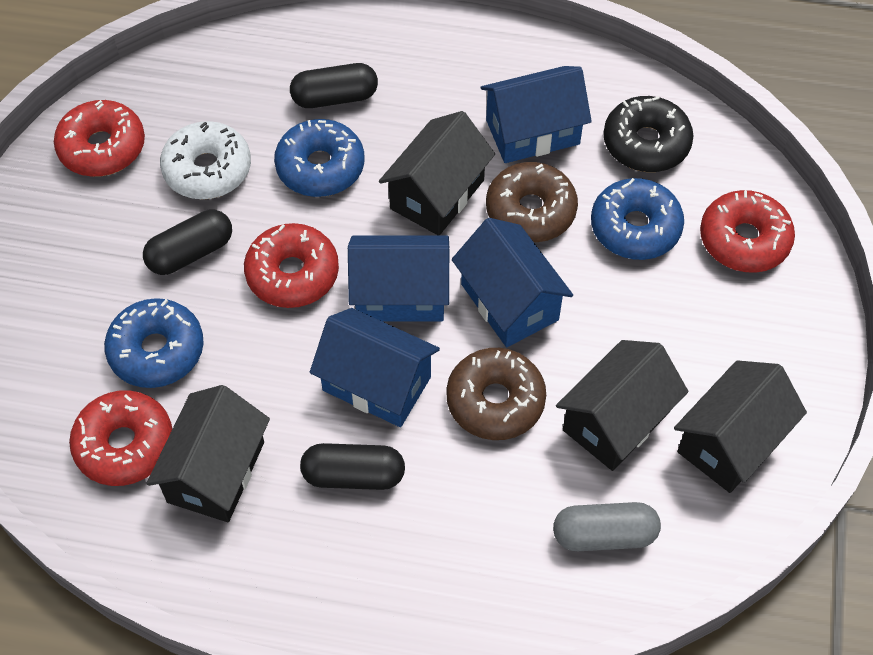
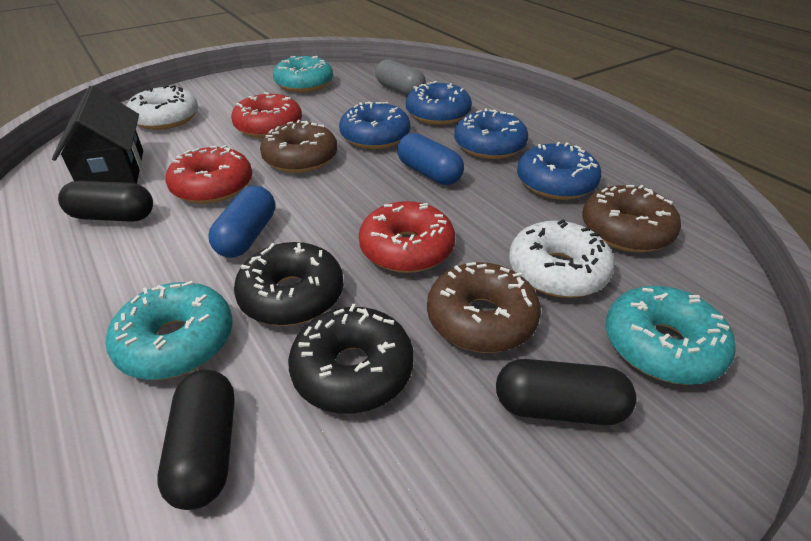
black donut: [603,96,693,172] = 1 -> [234,242,344,326] [288,304,413,414] = 2
black house: [146,385,270,522] [379,111,495,235] [556,340,688,471] [674,360,807,493] = 4 -> [52,86,143,184] = 1
blue capsule: none = 0 -> [209,186,275,258] [397,133,464,185] = 2
blue donut: [104,298,204,388] [274,119,364,197] [591,178,684,260] = 3 -> [339,102,410,149] [406,81,472,125] [454,109,528,159] [517,142,601,200] = 4
blue house: [310,308,440,427] [348,235,449,321] [452,218,573,347] [481,66,592,163] = 4 -> none = 0
brown donut: [446,348,546,440] [486,162,578,242] = 2 -> [260,120,337,173] [427,262,541,353] [582,185,681,252] = 3
red donut: [54,100,145,177] [69,390,172,486] [244,223,339,308] [700,190,795,273] = 4 -> [166,145,252,204] [231,92,302,138] [359,201,455,273] = 3
turquoise donut: none = 0 -> [106,281,233,380] [273,56,333,93] [606,286,736,385] = 3
white donut: [160,121,251,199] = 1 -> [126,85,198,130] [509,219,615,298] = 2

